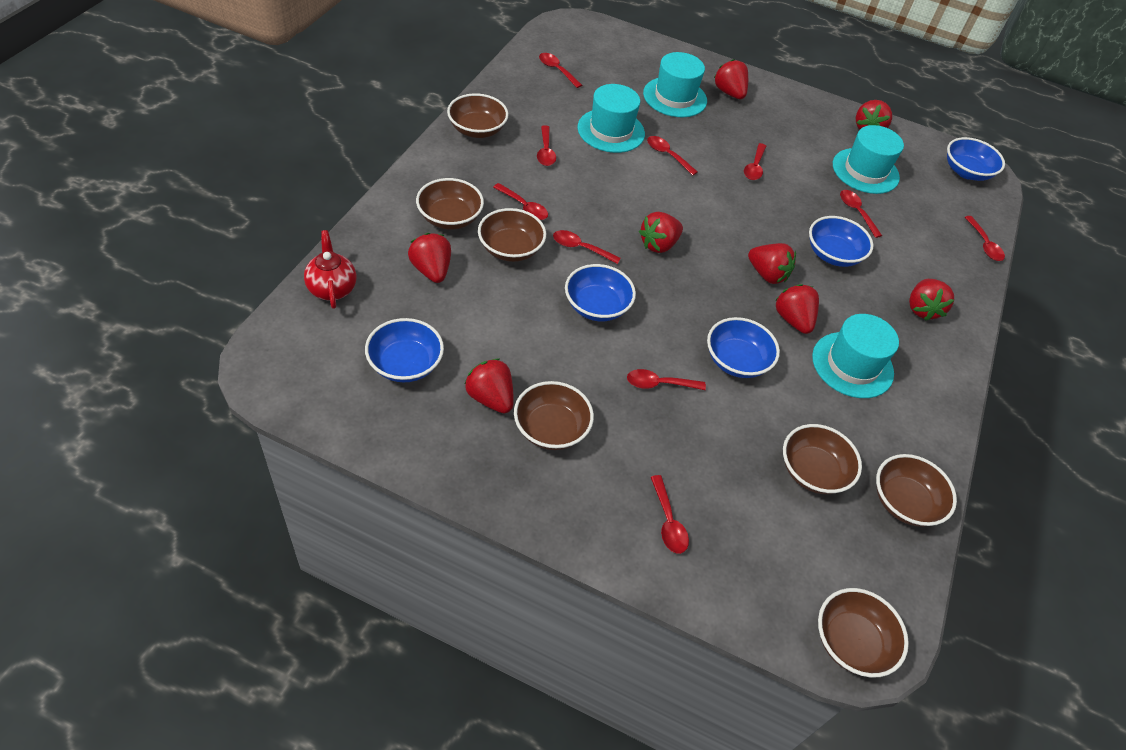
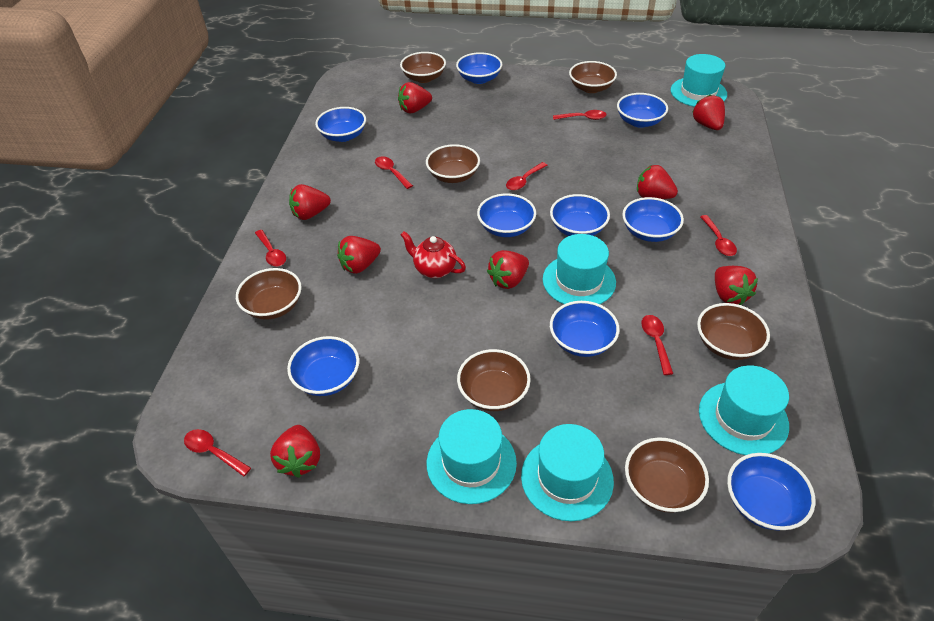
blue bowl: [365,318,444,382] [565,264,636,321] [707,317,780,378] [809,216,873,267] [947,137,1005,181] = 5 -> [287,336,359,396] [315,107,366,142] [456,52,502,84] [477,193,536,237] [550,194,610,236] [550,301,620,357] [617,93,668,128] [622,197,684,242] [727,453,816,530] = 9
red spoon: [493,183,548,220] [537,125,556,166] [539,53,582,88] [553,230,621,264] [627,369,706,390] [647,136,698,176] [651,475,689,554] [744,143,766,180] [840,190,882,238] [965,216,1005,261] = 10 -> [184,429,251,477] [255,230,286,267] [375,156,413,189] [506,162,547,190] [553,110,606,120] [641,315,673,375] [700,215,737,256] = 7
turquoise hat: [577,84,645,153] [643,52,707,117] [812,314,899,398] [833,125,904,194] = 4 -> [427,409,517,504] [521,424,614,521] [543,234,616,304] [670,54,727,107] [699,365,789,455] = 5

